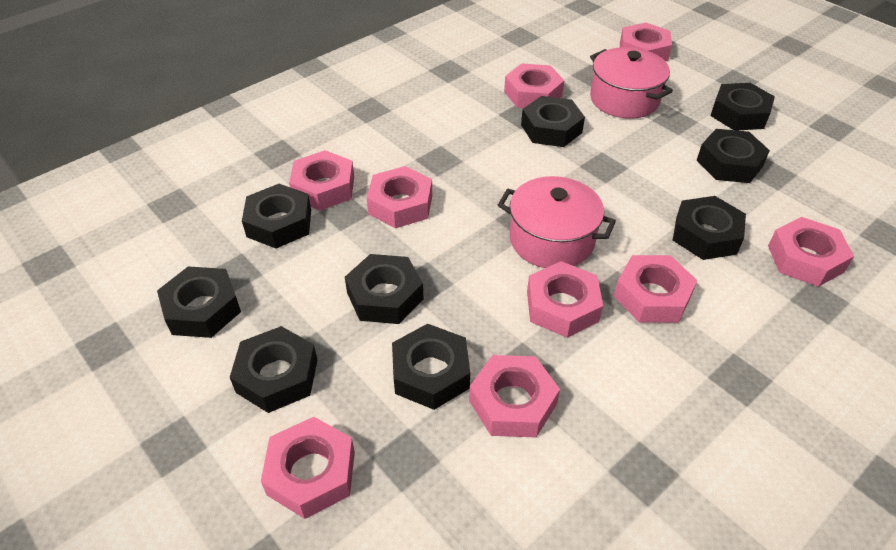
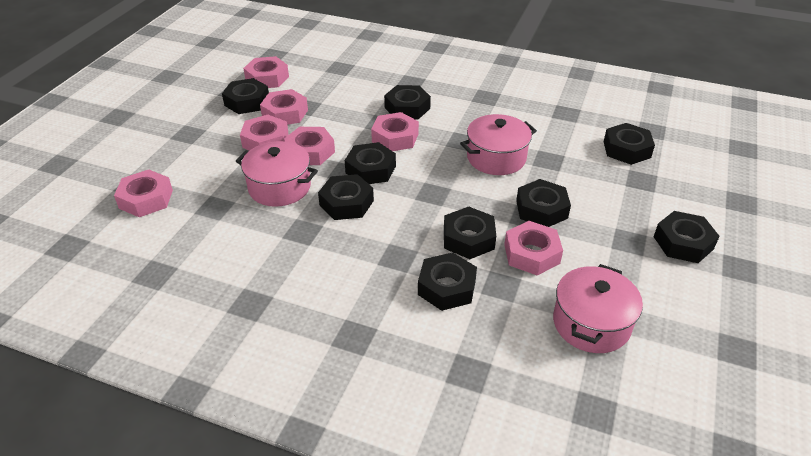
pink nut: [261,417,355,519] [289,150,354,211] [367,166,432,228] [469,355,560,437] [504,63,564,108] [527,261,603,338] [614,255,697,323] [620,23,672,61] [768,217,854,287] = 9 -> [114,170,173,217] [240,115,289,151] [243,56,289,88] [260,89,308,125] [284,127,335,165] [371,112,419,151] [504,221,563,276] = 7
pink pot: [498,176,616,268] [590,47,673,119] = 2 -> [236,141,318,207] [460,114,537,175] [553,264,643,353] = 3

